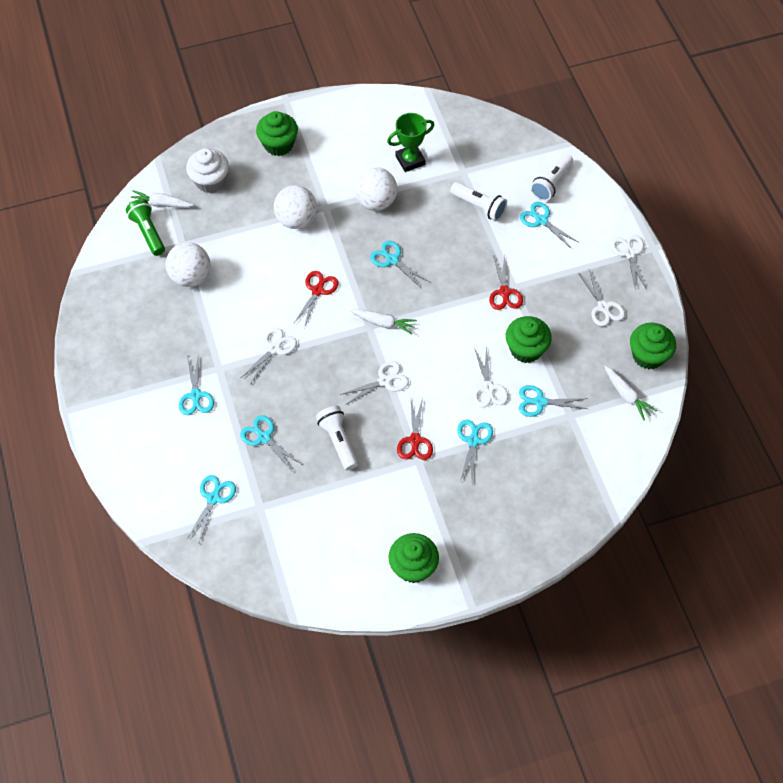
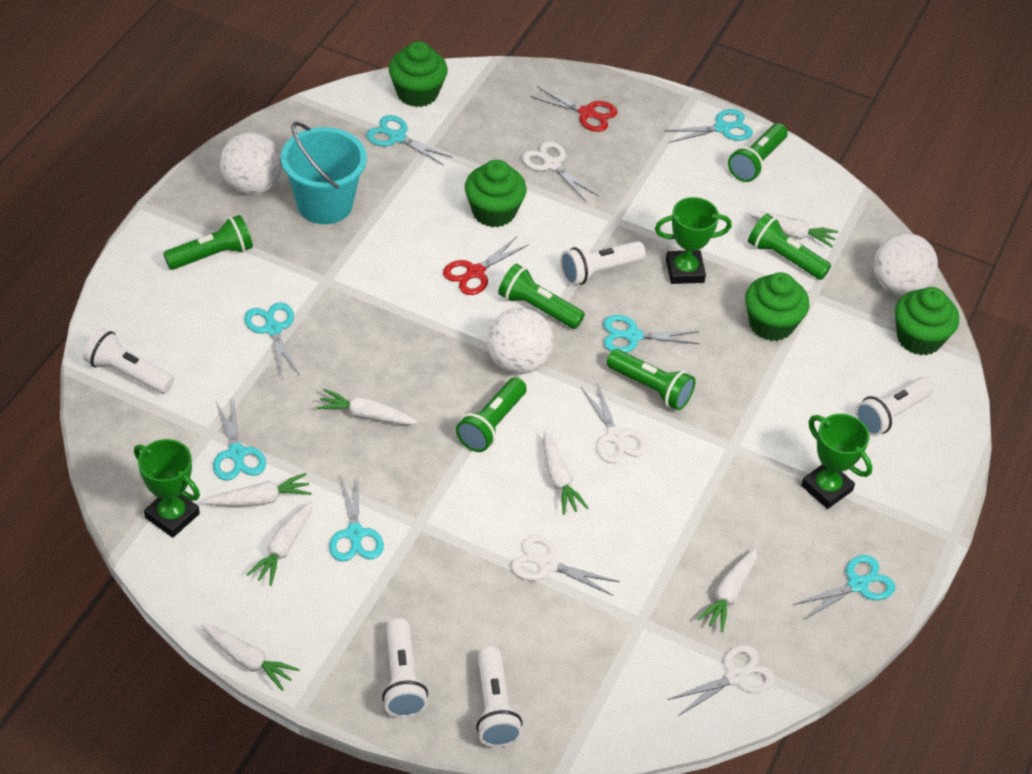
green flashlight: [126,199,165,256] = 1 -> [163,215,253,270] [456,377,527,452] [498,264,585,329] [607,349,696,410] [728,123,788,182] [748,214,831,280] = 6
green trophy: [387,113,434,172] = 1 -> [134,439,200,538] [655,197,732,284] [801,414,872,509] = 3
red scissors: [293,271,338,328] [397,398,433,460] [489,255,523,310] = 3 -> [443,237,528,295] [530,86,617,132] = 2
turquoise bucket: none = 0 -> [281,122,367,224] = 1
white carrot: [129,190,193,208] [350,309,417,335] [604,366,657,421] = 3 -> [201,624,300,691] [204,473,312,507] [246,501,313,586] [316,389,418,425] [543,431,589,515] [697,548,757,632] [747,211,838,247] = 7
white cupcake: [186,148,229,193] = 1 -> none = 0
white flashlight: [316,406,358,470] [450,182,507,221] [530,153,573,201] = 3 -> [83,328,174,394] [382,618,428,718] [476,647,522,747] [560,241,646,285] [855,376,935,436] = 5
white scissors: [241,328,297,385] [340,361,409,405] [473,347,508,408] [578,270,625,326] [611,235,647,291] = 5 -> [511,535,620,596] [522,141,599,202] [581,382,647,463] [668,645,775,716] = 4

